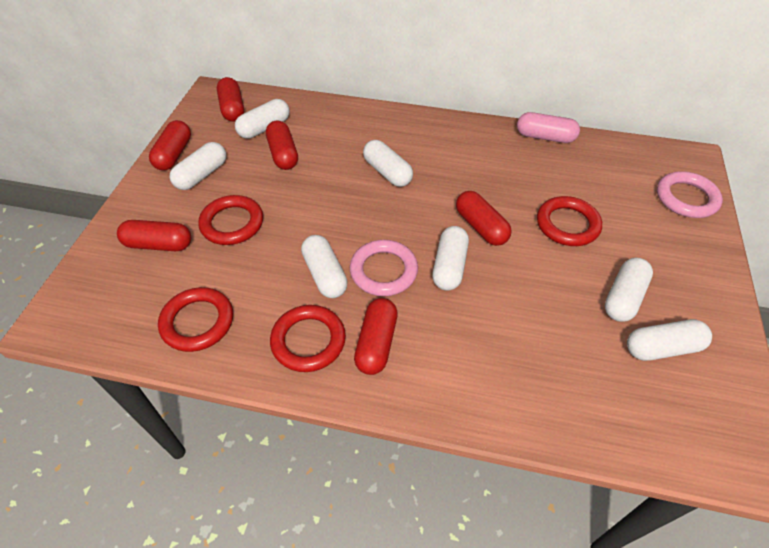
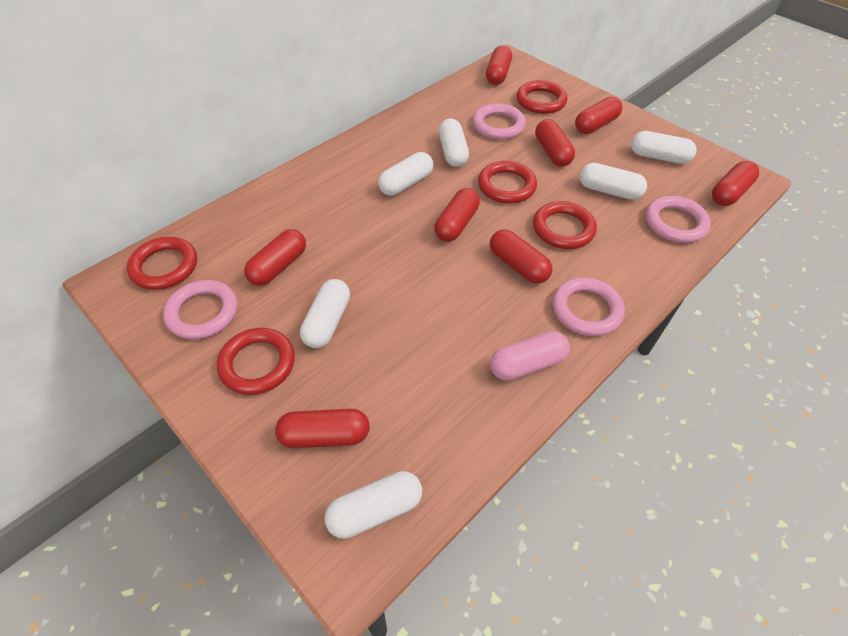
pink ring: [350,240,418,296] [657,171,723,218] = 2 -> [163,280,237,340] [473,103,526,140] [553,277,625,336] [646,196,711,243] = 4
red capsule: [117,220,191,251] [149,120,191,170] [217,77,244,122] [266,120,298,170] [354,298,398,375] [456,191,512,246] = 6 -> [244,229,306,286] [275,409,370,448] [434,188,480,242] [486,46,512,85] [490,229,552,284] [535,119,575,167] [575,97,622,134] [712,161,759,206] = 8
red ring: [158,287,233,352] [198,195,263,245] [270,305,346,372] [537,196,602,246] = 4 -> [127,237,197,290] [217,328,295,395] [478,161,537,204] [516,80,567,114] [533,201,597,249] = 5
white capsule: [170,142,226,190] [235,99,290,139] [301,235,348,298] [363,140,413,187] [432,226,469,291] [605,258,653,322] [627,319,712,361] = 7 -> [300,279,350,348] [325,471,422,539] [378,152,433,196] [439,118,469,167] [580,163,647,200] [631,131,697,164] = 6

